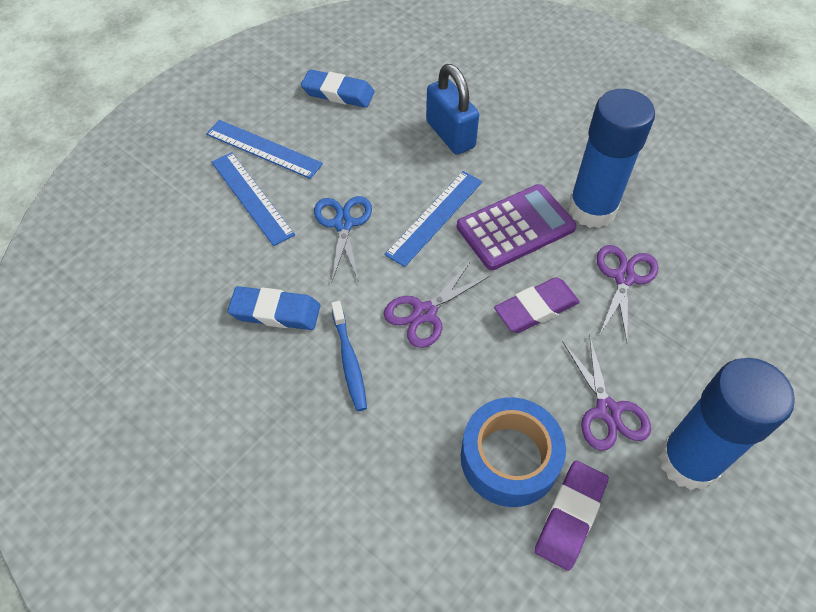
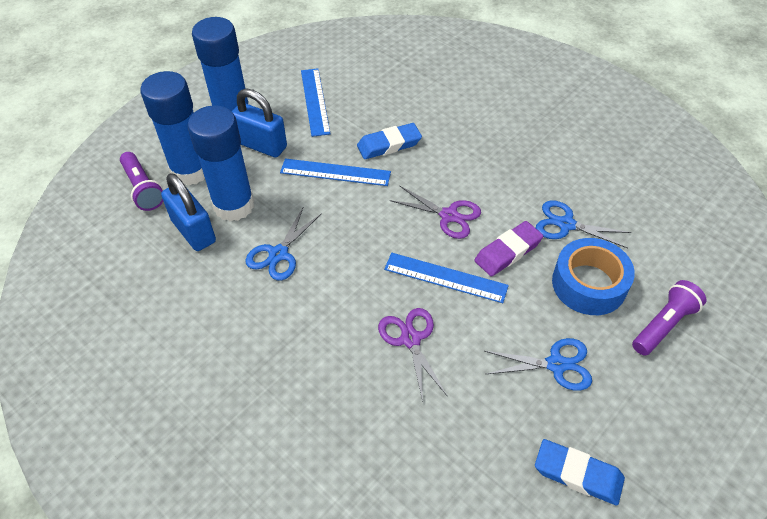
blue glue stick: [568,89,655,228] [658,358,795,490] = 2 -> [140,71,205,186] [188,105,254,221] [192,17,249,111] = 3
blue padlock: [426,64,479,155] = 1 -> [161,173,216,251] [231,89,287,158] = 2
blue scissors: [314,196,372,282] = 1 -> [246,208,322,280] [485,338,592,391] [536,200,631,248] = 3
blue toothbrush: [331,301,367,411] = 1 -> none = 0
purple calculator: [457,184,576,270] = 1 -> none = 0
purple eraser: [494,277,580,333] [535,461,609,571] = 2 -> [475,221,543,276] = 1
purple flashlight: none = 0 -> [120,152,163,211] [632,280,706,356] = 2
purple scissors: [384,261,490,348] [563,334,651,451] [597,245,659,342] = 3 -> [378,308,447,402] [390,186,481,239] = 2

